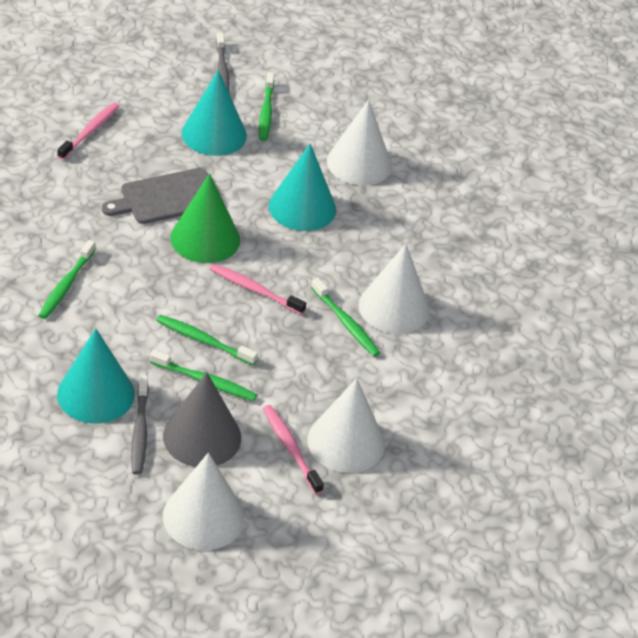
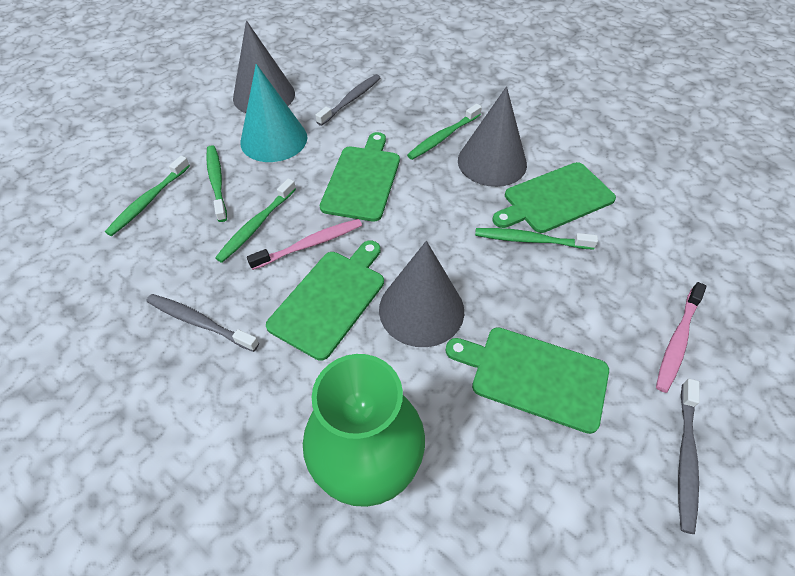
green cone: [170,173,240,263] = 1 -> none = 0
green cutting board: none = 0 -> [266,240,384,361] [320,132,400,222] [446,327,609,434] [493,162,616,233] = 4
green vase: none = 0 -> [303,354,425,507] = 1
grey cone: [163,372,241,467] = 1 -> [233,21,295,113] [379,241,464,347] [458,86,527,187] = 3
grey cutting board: [102,168,208,224] = 1 -> none = 0
grey toothbrush: [131,376,149,475] [216,33,230,92] = 2 -> [147,294,259,352] [316,74,381,126] [678,379,700,534] = 3
pink toothbrush: [57,103,119,160] [210,264,306,315] [263,405,324,494] = 3 -> [247,219,362,270] [656,282,707,393] = 2
turquoise cone: [57,329,135,424] [181,70,247,156] [269,143,336,231] = 3 -> [240,64,307,162] = 1
white cone: [163,453,244,550] [308,378,385,473] [327,100,392,185] [358,244,430,334] = 4 -> none = 0

